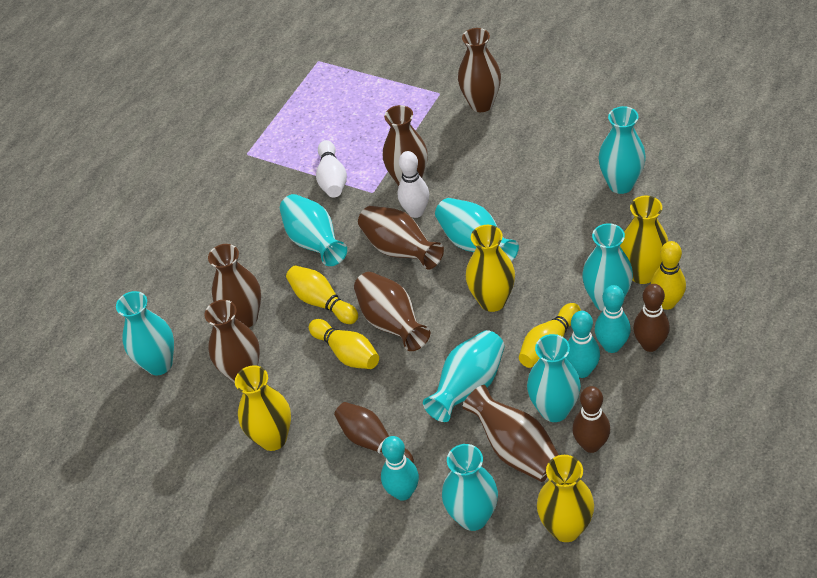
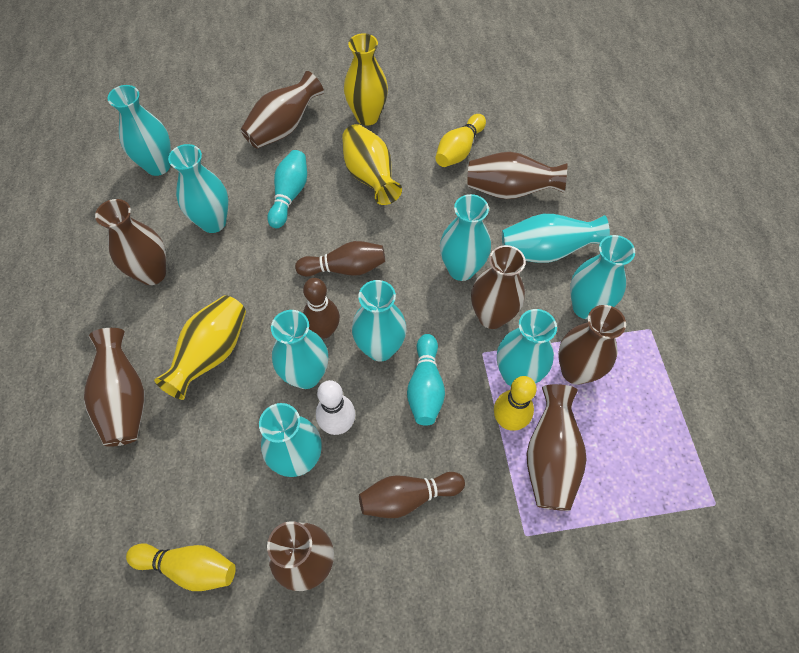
brown vase: [205,300,260,383] [208,244,261,328] [354,272,430,351] [358,206,444,269] [383,105,428,186] [458,28,501,112] [462,385,559,482] = 7 -> [84,328,145,447] [95,199,166,285] [241,71,324,149] [267,521,334,591] [467,152,567,199] [471,245,526,329] [527,384,587,511] [558,305,626,385] = 8
turquoise bowling pin: [381,436,419,501] [566,311,600,378] [595,285,631,353] = 3 -> [267,150,307,228] [407,334,445,426] = 2
turquoise vase: [116,291,174,375] [280,194,347,266] [423,330,505,422] [435,198,519,262] [442,444,498,531] [527,334,581,422] [582,223,633,311] [598,106,646,194] = 8 -> [108,85,171,176] [168,144,228,233] [259,403,322,477] [271,310,328,389] [352,280,407,362] [440,194,491,281] [497,309,557,386] [502,214,610,263] [570,235,635,319] = 9
white bowling pin: [316,140,347,197] [398,151,429,218] = 2 -> [316,380,355,435] = 1
yellow bowling pin: [286,265,358,324] [309,319,379,369] [519,303,581,368] [651,241,686,310] = 4 -> [126,543,236,591] [435,114,486,167] [494,376,537,431] = 3
yellow vase: [235,365,291,451] [466,225,515,312] [537,455,594,542] [620,196,668,284] = 4 -> [154,295,246,400] [342,124,402,205] [344,33,388,125] = 3

